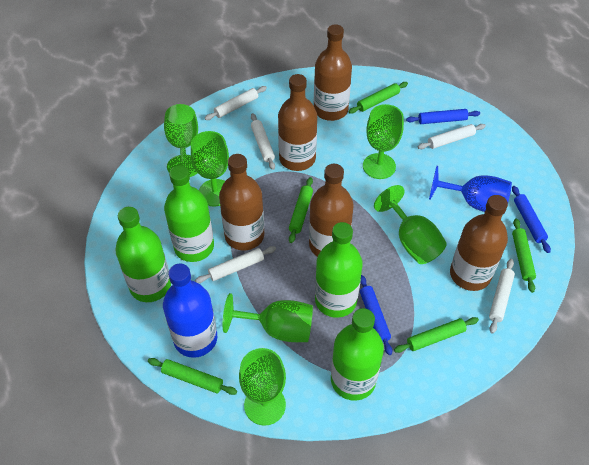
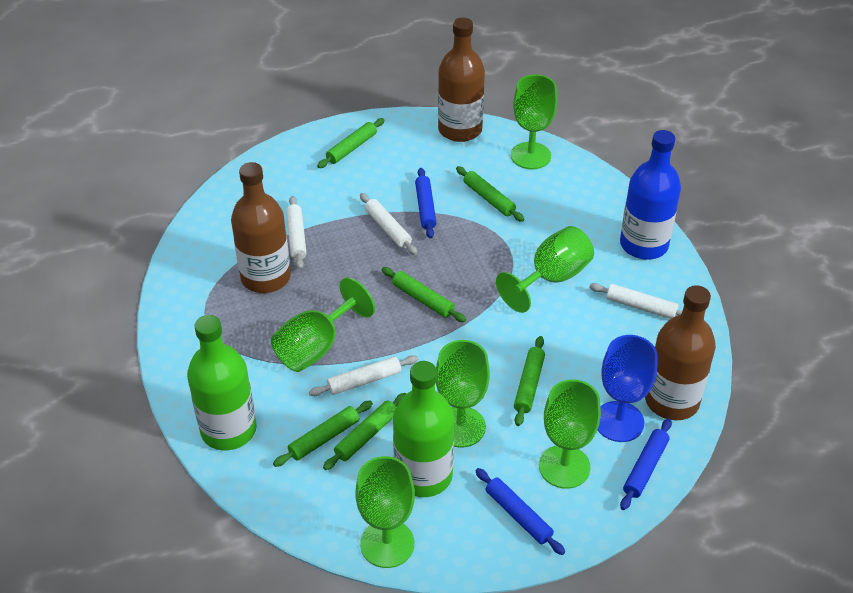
brown bottle: [219,154,264,250] [278,74,317,171] [309,164,354,257] [314,24,352,121] [450,195,508,291] = 5 -> [231,162,291,293] [438,18,485,142] [645,285,716,420] = 3
green bottle: [115,207,171,302] [164,165,214,262] [315,222,363,318] [331,308,384,401] = 4 -> [187,315,257,450] [393,361,454,497] = 2
green rolling pin: [148,358,237,395] [289,177,313,243] [349,82,408,114] [394,317,479,353] [512,218,536,293] = 5 -> [273,401,373,467] [317,118,385,168] [323,393,406,470] [382,267,466,322] [456,166,524,222] [514,336,545,426] = 6
white rolling pin: [195,246,276,283] [205,86,267,120] [251,113,275,170] [418,124,486,149] [489,259,515,334] = 5 -> [286,196,307,270] [309,355,418,396] [360,193,417,255] [590,283,682,319] = 4

